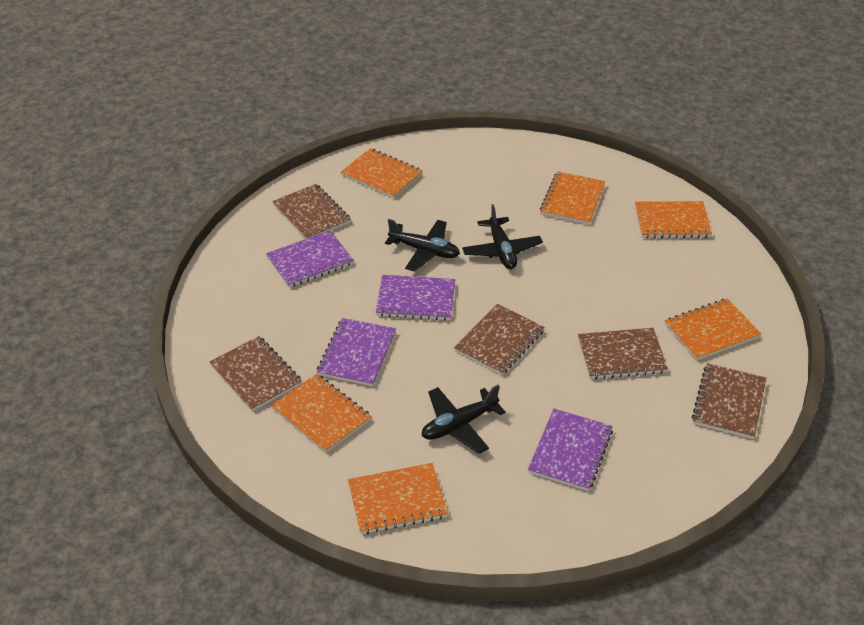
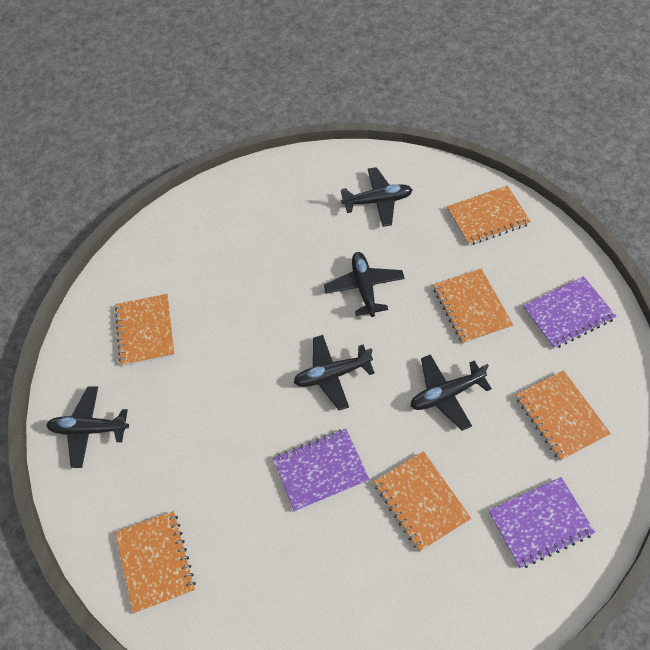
black plane: [385,219,460,272] [422,385,506,454] [462,204,543,269] = 3 -> [46,387,129,468] [293,335,375,410] [324,252,405,317] [340,167,413,227] [411,354,492,431] = 5
brown notebook: [210,336,302,412] [272,184,351,239] [454,304,544,375] [578,328,668,379] [692,363,766,439] = 5 -> none = 0
purple notebook: [266,230,354,288] [317,318,396,386] [376,275,455,321] [528,409,613,491] = 4 -> [273,429,370,512] [488,477,595,568] [523,276,617,349] = 3

